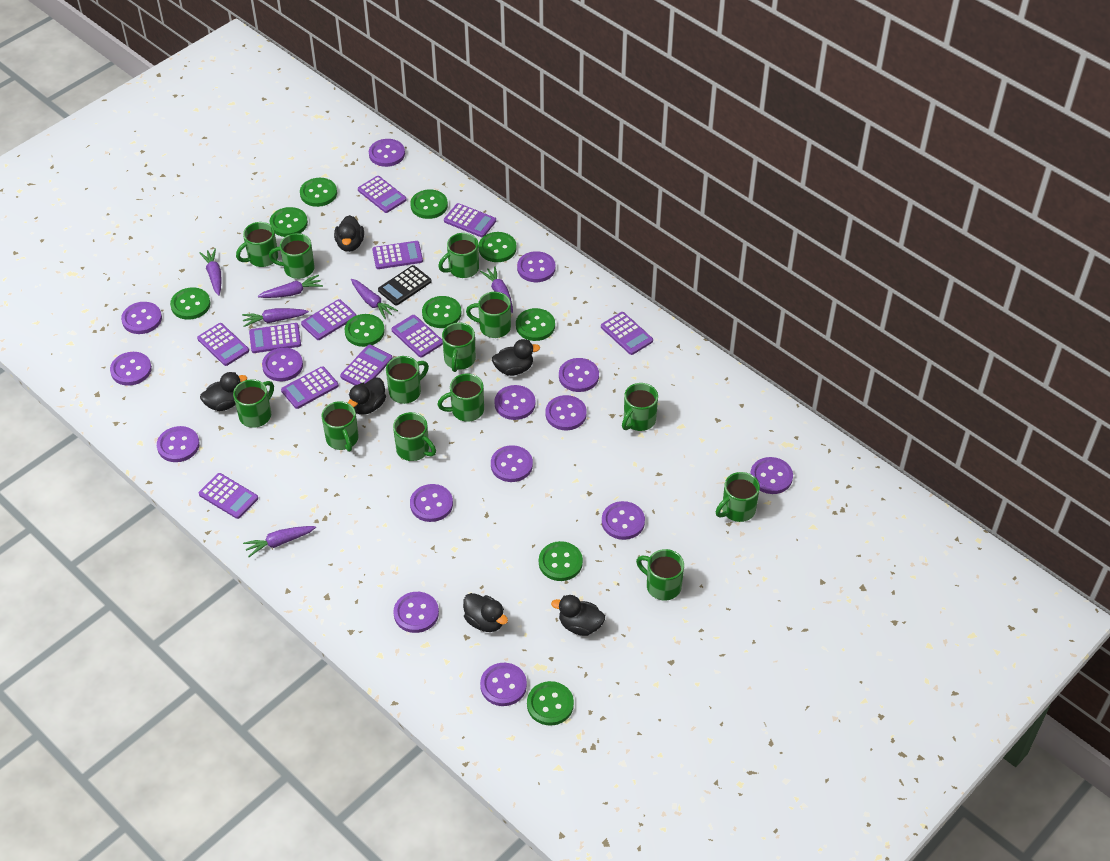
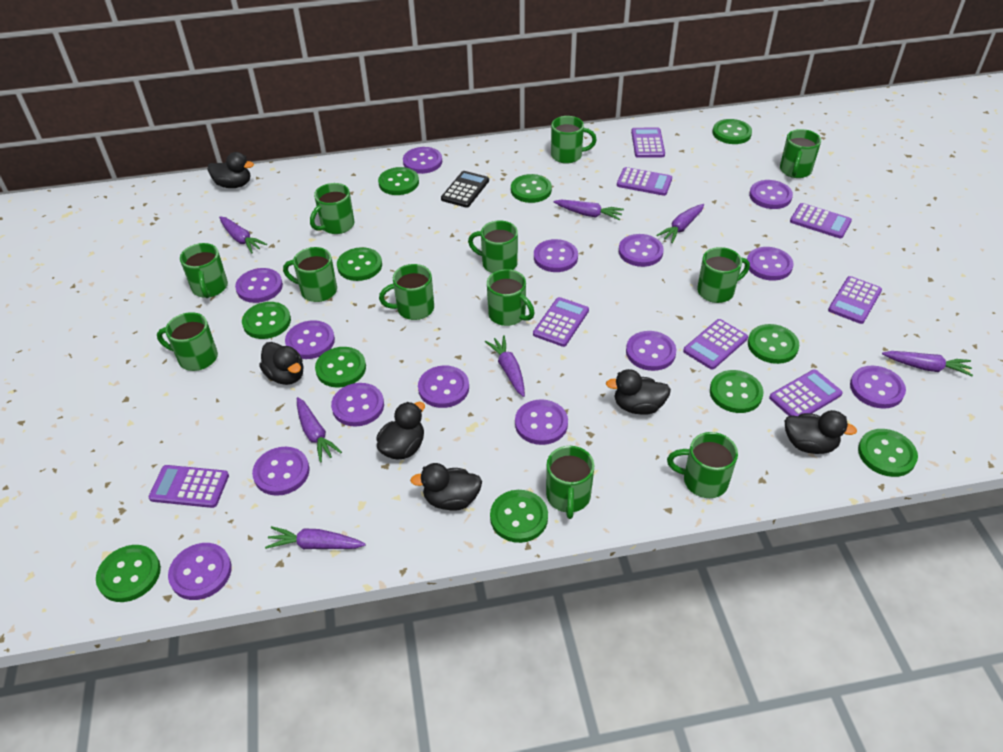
green button: [170,287,210,320] [270,207,308,237] [300,178,337,207] [345,314,385,347] [410,190,448,219] [422,296,461,328] [479,232,517,262] [516,308,555,341] [527,681,574,726] [539,541,583,581] = 10 -> [96,545,161,602] [242,302,291,339] [315,347,366,388] [337,247,382,281] [378,167,419,195] [490,490,548,543] [511,174,552,203] [710,370,763,413] [713,119,752,144] [748,324,799,364] [858,429,918,477] = 11
green mug: [233,379,274,428] [236,222,278,267] [269,233,315,279] [322,401,359,452] [386,356,429,404] [393,412,436,461] [437,374,484,422] [438,233,479,278] [442,322,476,372] [466,292,511,338] [622,383,658,431] [636,549,684,600] [715,472,760,522] = 13 -> [157,312,218,371] [180,243,228,298] [283,247,337,302] [310,183,354,234] [379,264,434,320] [468,221,518,273] [487,269,535,326] [546,446,595,519] [551,116,597,164] [667,432,738,498] [697,247,750,303] [780,129,821,178] = 12
purple button: [110,352,152,386] [121,302,162,334] [157,426,200,462] [262,348,303,381] [369,139,405,167] [394,592,439,633] [410,484,453,522] [480,663,527,706] [491,445,533,482] [494,385,536,420] [517,251,555,282] [545,395,587,430] [559,358,599,392] [602,501,645,540] [750,457,793,494] = 15 -> [168,543,232,600] [235,268,283,303] [252,447,310,496] [285,320,335,359] [331,383,384,427] [403,147,442,174] [418,365,469,408] [515,399,568,445] [534,239,578,272] [619,234,664,267] [626,331,677,371] [747,247,794,281] [749,180,793,209] [850,366,906,409] = 14
purple calculator: [197,323,249,366] [199,473,258,519] [249,323,301,353] [281,366,339,409] [301,299,356,340] [340,345,393,385] [358,176,407,213] [372,241,423,269] [391,315,443,358] [444,203,496,237] [601,312,653,355] = 11 -> [148,465,229,508] [533,297,589,347] [617,167,672,196] [631,127,665,158] [683,319,748,370] [769,370,843,416] [790,203,852,239] [828,276,882,324] = 8
purple carrot: [199,249,222,296] [242,308,309,327] [243,526,316,557] [258,275,323,298] [351,279,398,319] [480,266,513,313] = 6 -> [219,216,267,254] [265,526,365,549] [297,397,342,463] [485,335,525,397] [554,200,624,220] [656,204,704,243] [882,351,973,376] = 7

